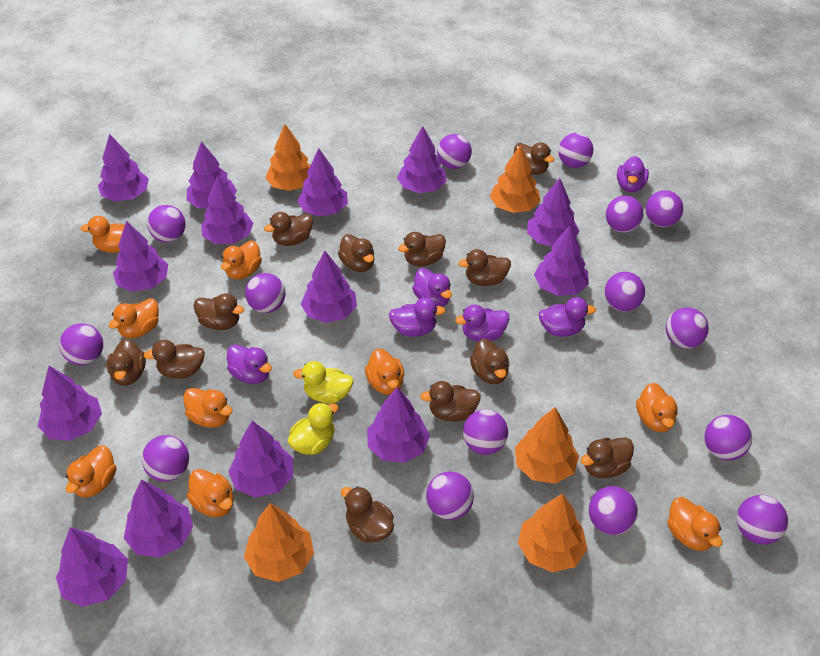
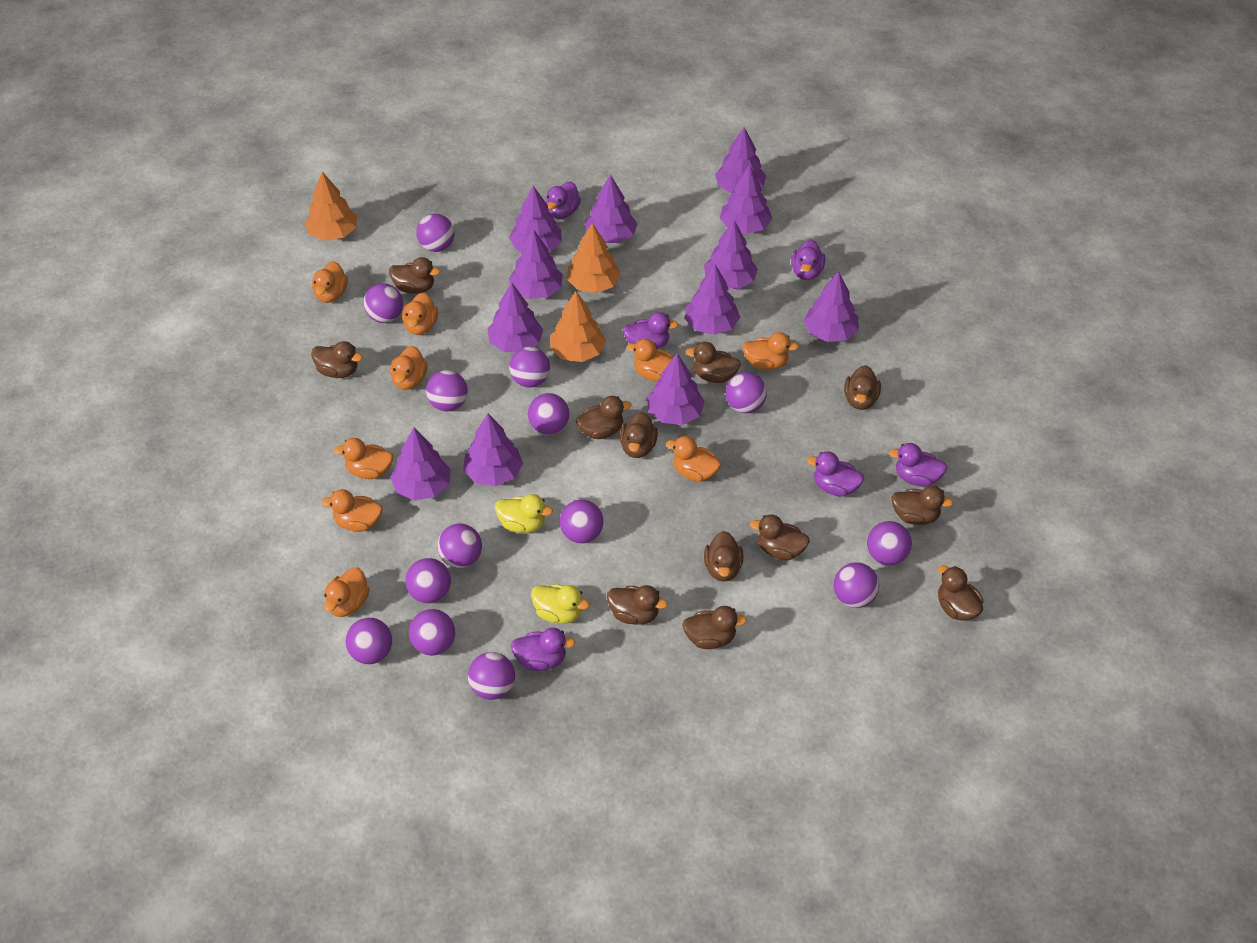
orange tree: [244,503,314,582] [265,124,310,191] [490,145,541,213] [515,407,579,484] [518,494,587,572] = 5 -> [304,172,357,241] [550,291,606,362] [567,223,621,293] = 3
purple ball: [59,323,103,365] [142,435,189,482] [147,205,186,242] [245,273,286,313] [426,472,474,520] [437,134,472,169] [463,409,508,455] [558,133,593,168] [589,486,638,535] [604,272,645,312] [606,196,644,233] [646,190,683,227] [666,307,709,349] [705,415,752,461] [737,495,788,544] = 15 -> [346,618,393,664] [363,283,403,323] [405,558,451,604] [409,609,455,656] [416,214,454,252] [426,370,468,411] [437,524,482,568] [468,652,515,700] [509,347,550,387] [528,393,570,435] [560,500,604,543] [726,372,767,413] [834,563,879,608] [867,521,912,565] = 14
purple tree: [38,366,102,441] [56,527,128,607] [98,134,149,201] [113,221,168,292] [124,479,193,558] [186,141,237,208] [201,175,254,244] [228,420,293,498] [297,148,348,216] [301,251,357,323] [367,387,430,463] [397,126,447,193] [527,178,579,246] [534,226,589,296] = 14 -> [390,427,451,500] [463,413,523,486] [487,282,543,352] [509,186,562,252] [509,229,563,299] [585,174,637,243] [647,353,705,425] [685,264,740,335] [704,220,758,289] [715,127,766,194] [720,165,772,234] [804,271,859,342] = 12

